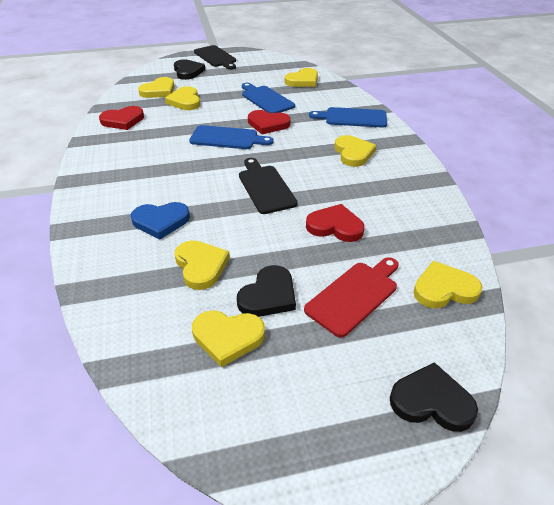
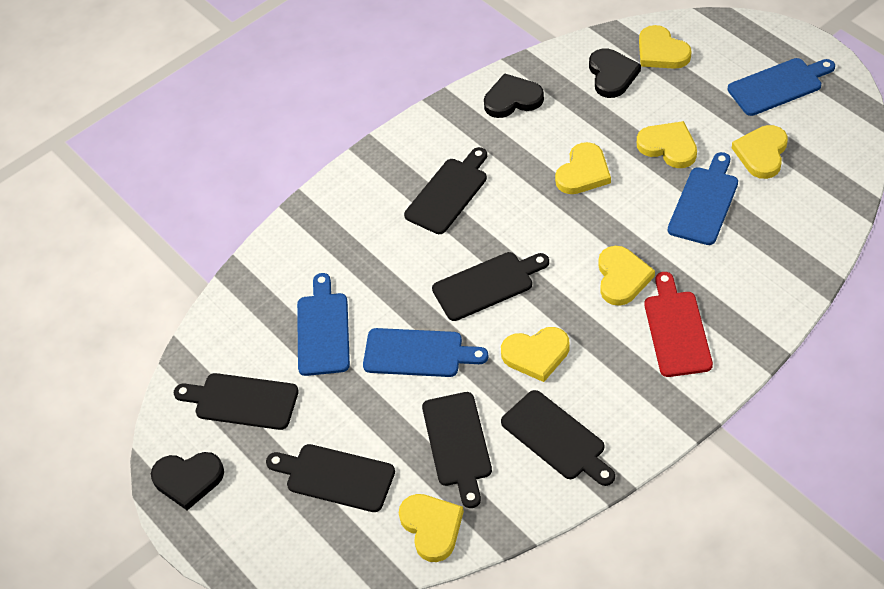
black cutting board: [194,45,236,70] [239,158,298,214] = 2 -> [174,373,299,430] [266,444,395,512] [404,147,487,234] [422,392,492,508] [432,252,549,321] [501,390,615,486] = 6
blue cutting board: [189,125,274,149] [242,83,295,113] [309,107,387,128] = 3 -> [297,273,350,376] [363,328,489,377] [668,152,738,245] [728,58,835,116] = 4
blue heart: [131,202,190,239] = 1 -> none = 0
red heart: [99,106,144,130] [248,110,291,134] [306,204,365,242] = 3 -> none = 0

